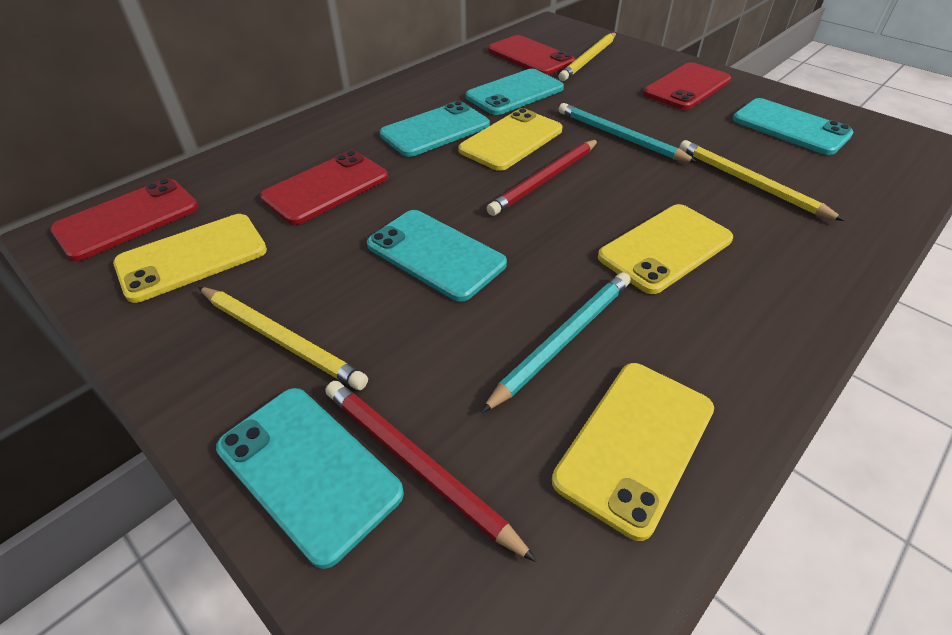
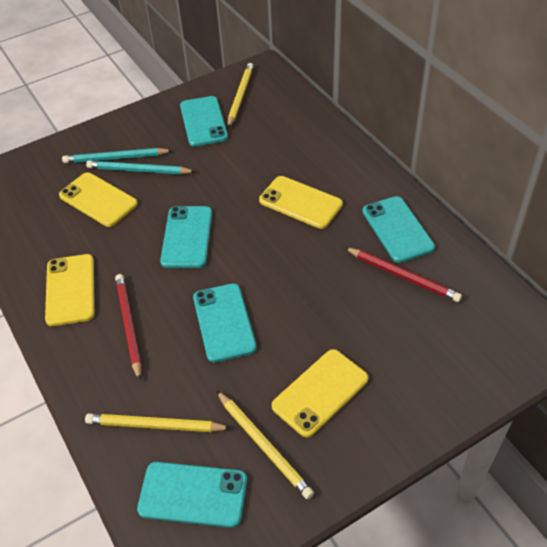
red phone: [50,178,199,261] [260,150,388,225] [488,35,575,75] [643,62,731,110] = 4 -> none = 0

